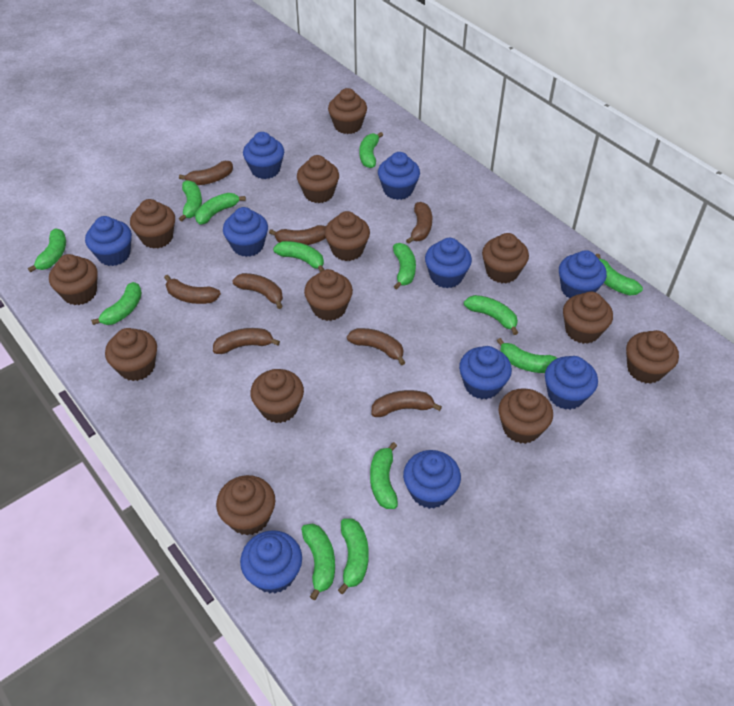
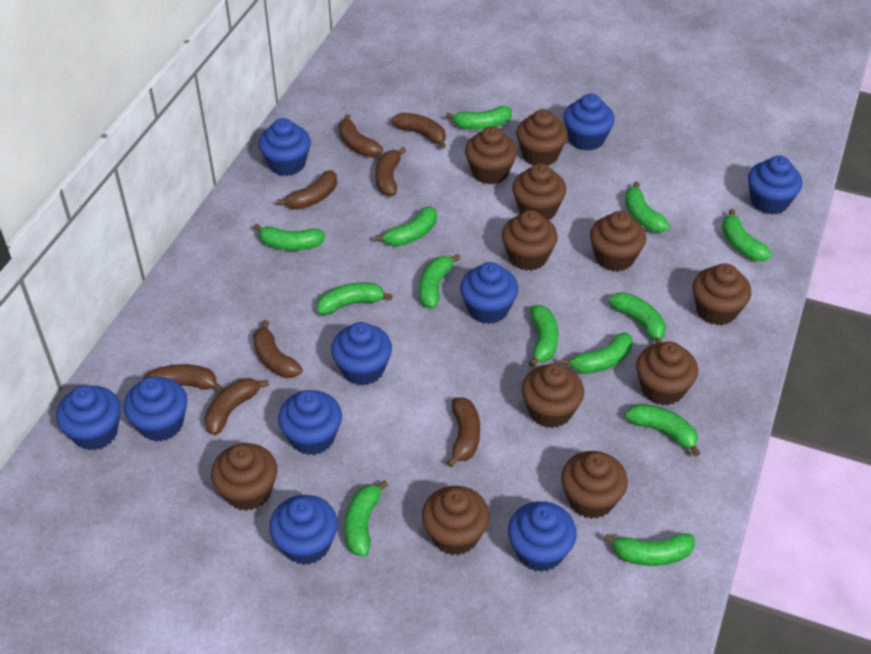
brown cupcake: [49,254,98,305] [105,328,157,381] [130,199,175,249] [216,475,275,535] [250,369,304,423] [297,155,339,203] [304,269,353,321] [325,211,370,261] [328,88,367,134] [482,233,529,283] [499,388,553,444] [563,292,613,344] [626,330,679,384] = 13 -> [211,443,277,511] [422,486,490,555] [465,126,517,184] [502,210,558,271] [512,163,566,220] [516,109,568,165] [522,363,584,428] [561,451,628,519] [590,211,646,272] [636,341,698,405] [692,263,751,325] = 11

